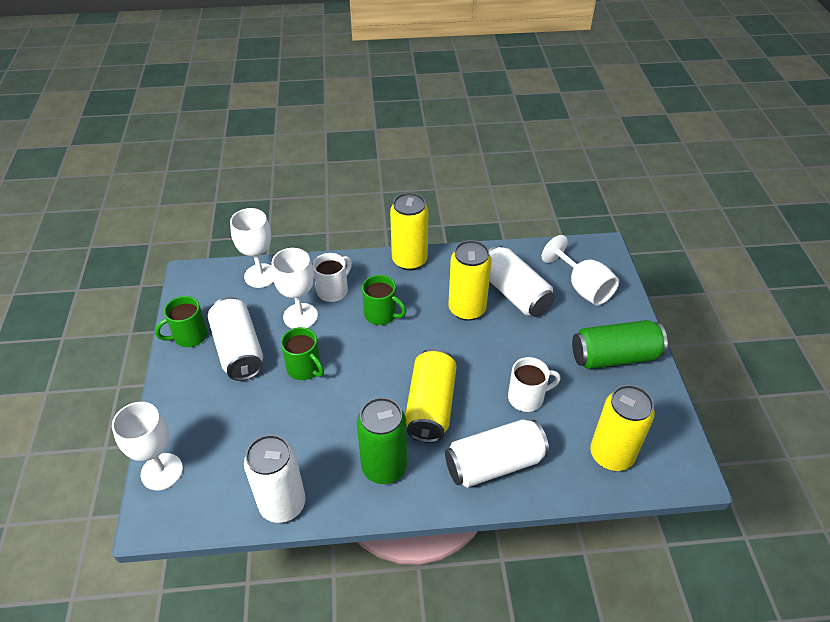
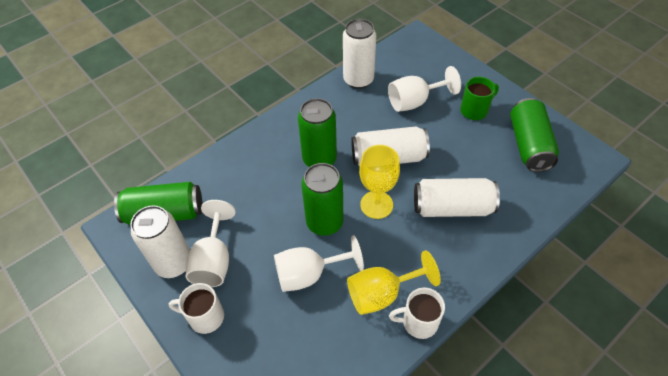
green can: [357,397,407,484] [572,320,668,369] = 2 -> [114,182,202,225] [298,98,337,167] [301,163,343,236] [510,98,559,172] = 4
green mug: [155,296,208,347] [281,327,324,380] [362,275,406,325] = 3 -> [460,77,499,120] = 1
white goblet: [112,402,183,490] [230,208,273,288] [272,248,318,329] [542,235,619,305] = 4 -> [186,200,236,287] [274,235,364,292] [388,66,461,112] = 3
yellow can: [390,193,429,271] [405,348,457,443] [448,240,492,321] [590,385,655,471] = 4 -> none = 0
yellow goblet: none = 0 -> [347,251,441,315] [359,145,400,219] = 2

